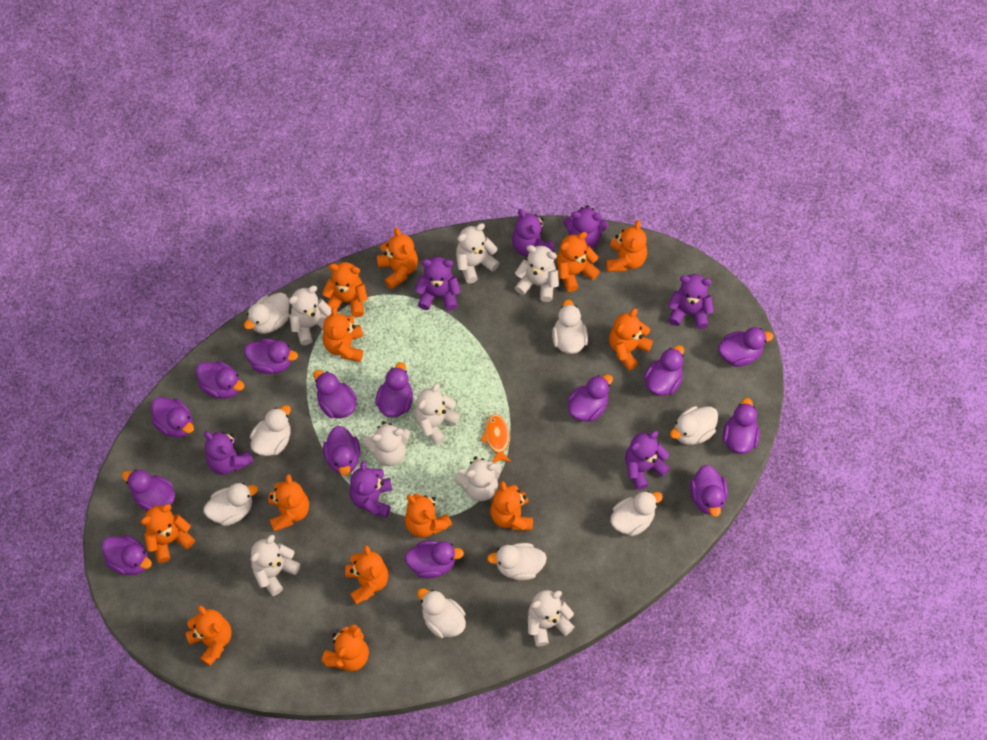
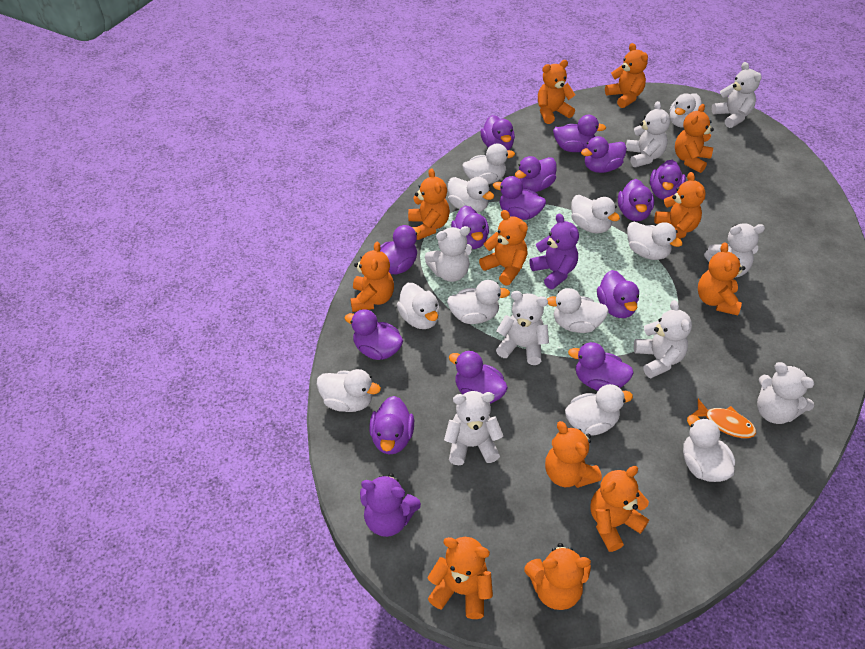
orange teddy bear: [141,504,195,563] [185,605,232,666] [268,474,309,531] [322,262,368,317] [322,625,369,672] [323,306,363,362] [345,545,388,605] [377,227,418,290] [405,494,452,538] [490,481,533,530] [557,232,600,292] [606,220,647,272] [609,308,653,370] = 13 -> [350,241,394,312] [408,168,450,240] [427,537,493,619] [479,210,528,285] [524,543,591,610] [538,60,575,124] [545,421,602,488] [590,466,649,552] [605,43,648,108] [654,172,706,239] [675,104,714,173] [698,242,745,315] = 12
purple teddy bear: [204,431,254,474] [349,461,392,518] [415,257,461,311] [512,209,555,256] [563,205,609,249] [625,431,670,490] [668,274,714,329] = 7 -> [360,473,421,537] [530,214,579,289] = 2
white duck: [203,483,258,526] [244,292,290,334] [250,405,291,456] [417,588,466,638] [487,543,547,581] [552,299,588,354] [610,491,663,536] [670,406,718,445] = 8 -> [316,369,381,412] [397,283,439,329] [447,280,510,324] [448,177,494,213] [463,143,515,184] [547,288,609,333] [565,384,633,436] [571,195,620,233] [627,222,683,260] [670,93,704,128] [683,415,735,482] = 11

